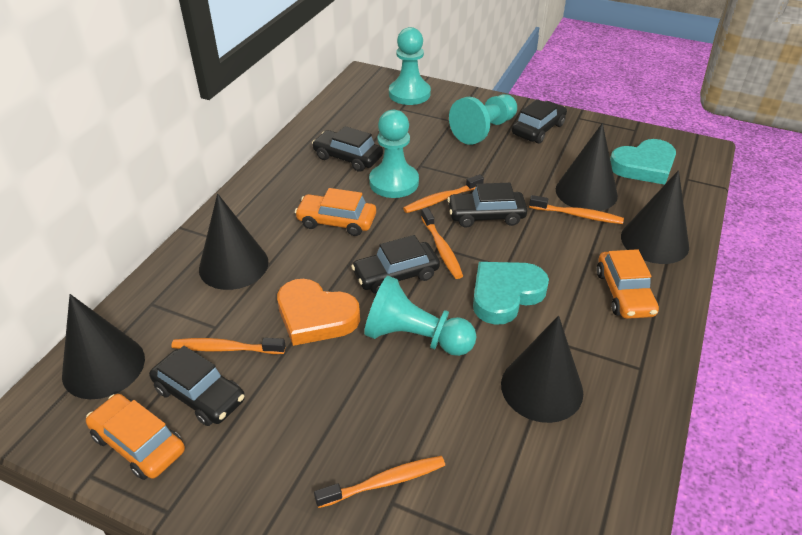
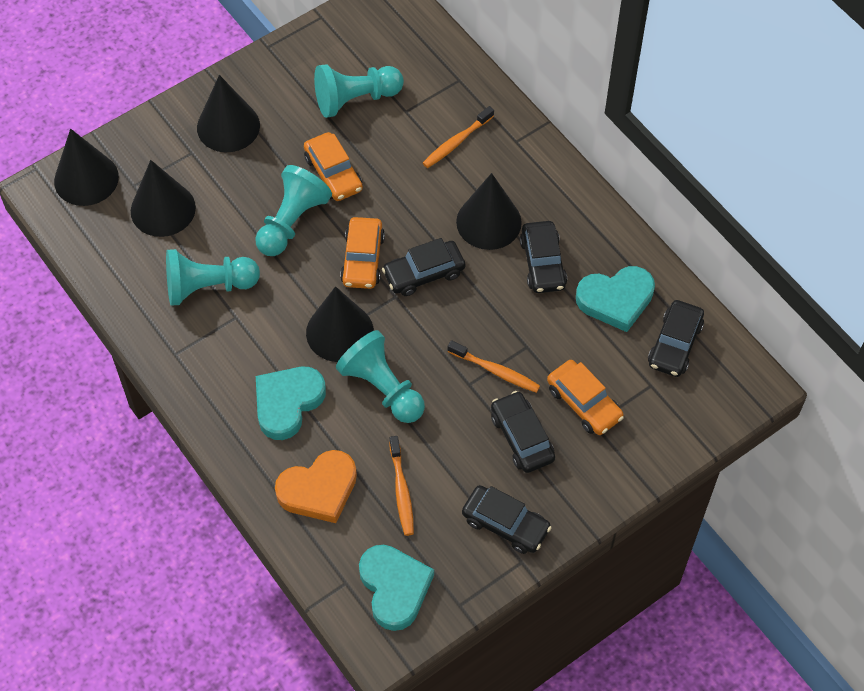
orange toothbrush: [171,338,285,354] [314,456,445,508] [403,174,484,213] [421,208,463,279] [529,195,624,224] = 5 -> [389,436,414,536] [423,106,494,168] [448,340,540,393] = 3
turquoise heart: [473,262,549,325] [610,139,676,185] = 2 -> [256,367,326,440] [359,545,434,631] [576,266,655,332] = 3

